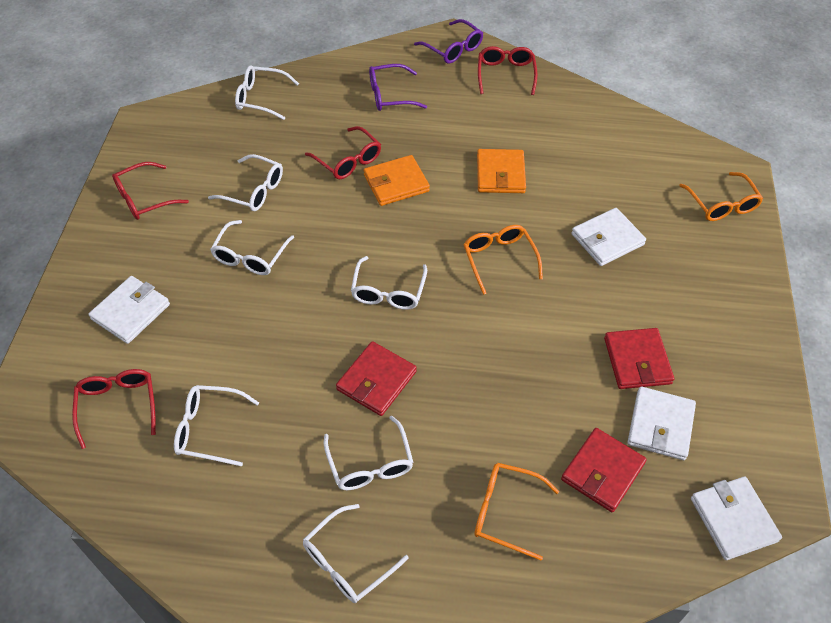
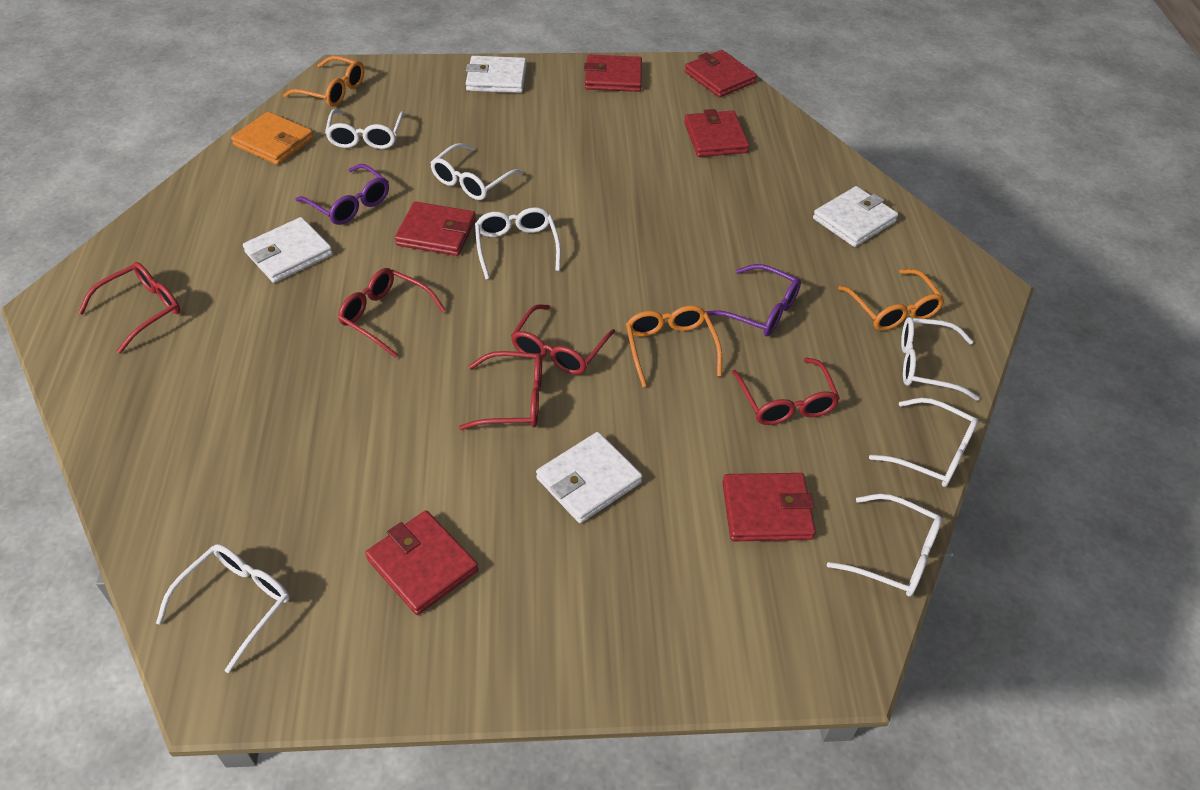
orange wallet: [364,155,430,206] [477,149,526,193] = 2 -> [231,112,314,165] = 1
red glasses: [72,369,156,449] [112,162,189,220] [305,126,381,179] [478,46,537,95] = 4 -> [78,262,180,354] [338,268,446,358] [459,351,542,430] [511,304,615,375] [732,357,840,425] = 5
red wallet: [336,341,417,416] [561,428,647,512] [604,328,674,389] = 3 -> [365,510,478,615] [395,201,476,256] [584,55,642,92] [684,109,749,157] [685,50,757,97] [722,473,816,542] = 6

